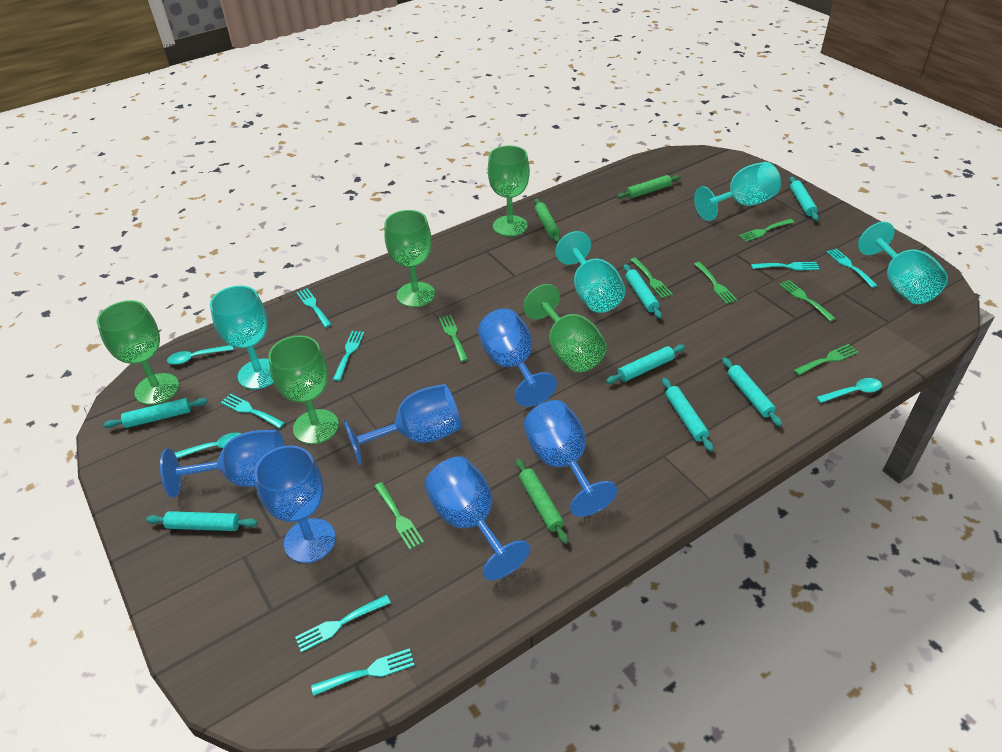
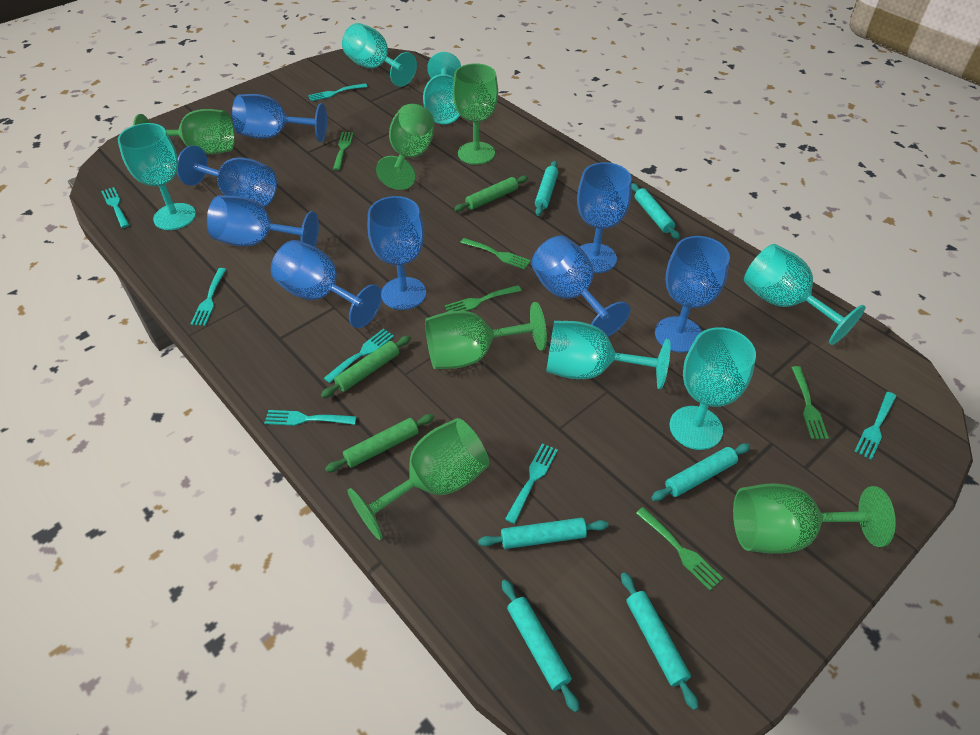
blue goblet: [160,430,285,498] [254,445,336,563] [343,384,461,465] [424,456,530,580] [478,308,557,407] [524,400,617,517] = 6 -> [177,145,277,207] [207,196,319,247] [232,94,327,142] [271,240,382,328] [368,196,426,310] [531,235,630,337] [577,162,632,273] [655,236,730,353] = 8
green fork: [374,482,424,550] [439,315,468,362] [630,258,673,298] [694,262,737,304] [739,219,794,242] [779,280,836,321] [793,344,858,375] = 7 -> [333,132,354,170] [445,285,521,312] [460,238,531,270] [636,507,723,590] [791,366,829,439] = 5
green goblet: [97,300,179,405] [268,335,339,444] [384,210,435,307] [488,145,530,236] [523,284,607,372] = 5 -> [133,109,235,154] [347,418,489,540] [376,104,434,190] [425,302,547,369] [453,63,498,165] [733,483,896,554] = 6
turquoise goblet: [210,286,273,389] [556,231,626,313] [694,162,781,221] [858,222,948,304] = 4 -> [118,123,196,230] [342,23,417,87] [423,52,461,124] [546,321,670,389] [670,327,756,450] [744,244,865,345] = 6
turquoise rolling pin: [104,398,208,428] [146,511,258,531] [606,345,685,384] [623,264,662,319] [662,378,713,452] [722,358,782,427] [789,177,819,221] = 7 -> [478,518,609,549] [502,580,580,712] [535,161,558,216] [621,572,699,710] [632,183,680,240] [651,443,750,501] = 6
turquoise spoon: [167,345,234,365] [175,433,241,458] [816,378,882,403] = 3 -> none = 0

